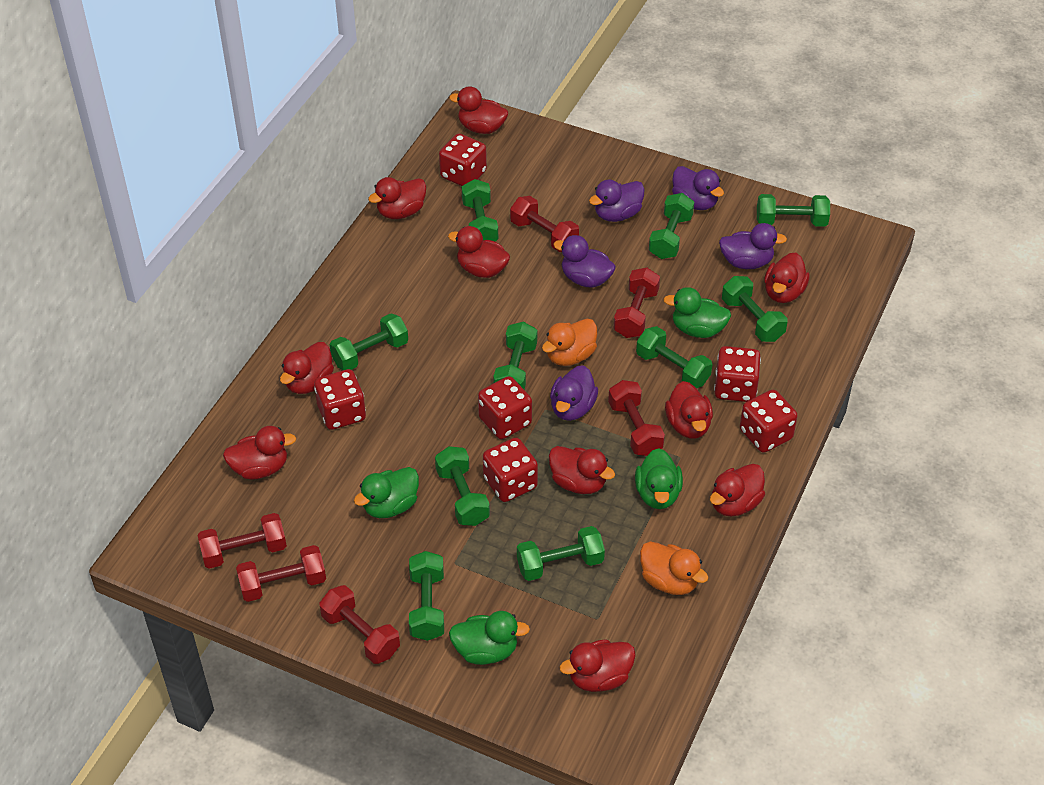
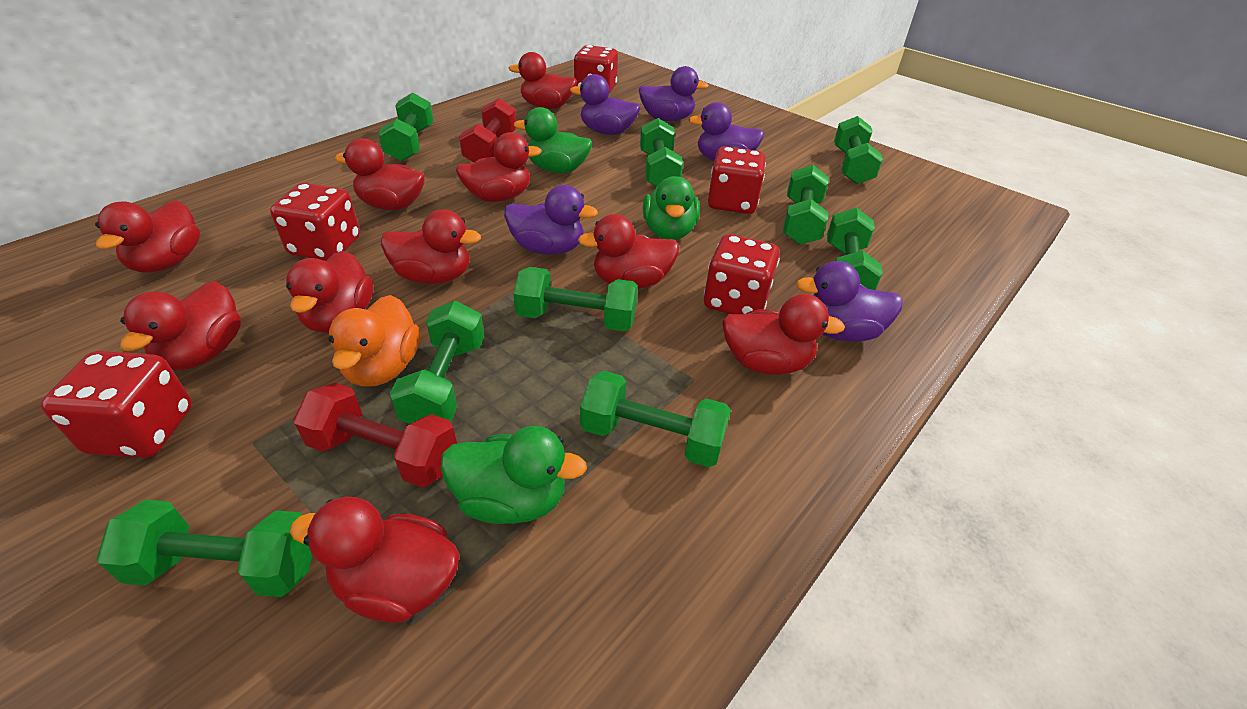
green duck: [354,467,419,518] [449,611,530,665] [635,448,683,509] [663,287,731,338] = 4 -> [441,426,587,524] [514,107,592,173] [643,176,700,240] = 3
green dumbbell: [330,313,408,370] [409,551,444,641] [435,446,490,526] [462,179,498,241] [493,322,537,389] [517,526,605,581] [636,326,712,388] [649,193,694,259] [722,276,788,342] [757,194,830,227] = 10 -> [97,499,312,597] [378,92,433,161] [390,301,484,424] [513,267,638,332] [580,371,731,467] [640,118,683,187] [783,165,829,245] [827,208,883,290] [834,116,883,184] = 9
orange duck: [542,319,597,366] [640,541,709,595] = 2 -> [329,295,420,387] = 1
red dice: [314,369,366,430] [439,133,487,186] [478,376,532,439] [483,438,538,502] [714,346,761,402] [740,390,798,453] = 6 -> [41,351,192,458] [270,183,360,261] [574,45,618,94] [704,234,780,314] [708,146,766,214] = 5
red dumbbell: [198,513,287,569] [236,545,326,602] [319,585,400,664] [510,196,579,252] [608,380,665,456] [613,268,660,338] = 6 -> [293,383,457,487] [459,98,516,163] = 2

